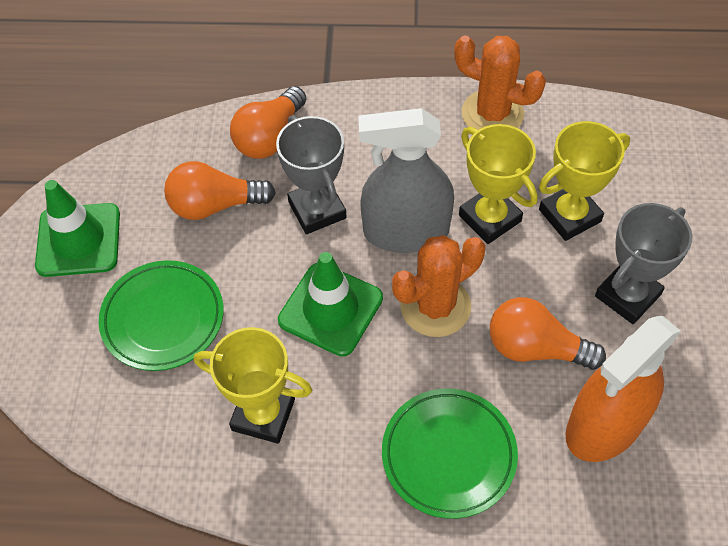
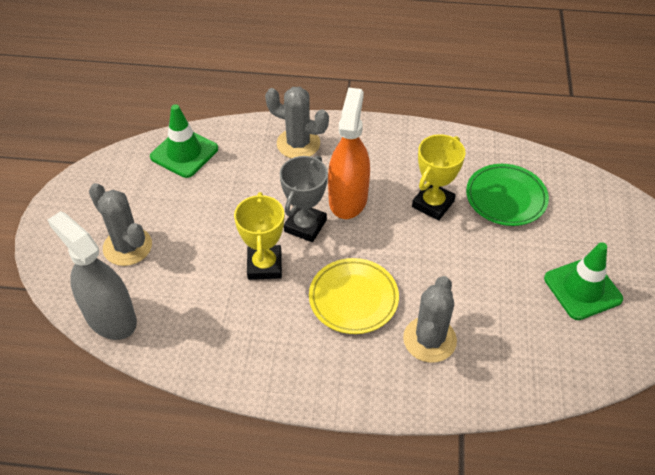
green plate: [99,260,224,371] [382,389,518,519] = 2 -> [466,164,549,226] = 1
grey cactus: none = 0 -> [89,183,152,266] [265,87,329,158] [403,276,457,363] = 3
grey trophy: [276,115,347,234] [595,203,692,324] = 2 -> [280,156,328,242] = 1
orange cactus: [392,235,485,337] [454,36,546,130] = 2 -> none = 0
orange light bulb: [164,161,276,220] [230,86,306,159] [490,297,606,370] = 3 -> none = 0
yellow plate: none = 0 -> [309,258,399,334] = 1
yellow trophy: [194,327,312,444] [459,124,538,244] [539,121,630,241] = 3 -> [234,192,284,280] [412,134,466,221] = 2

